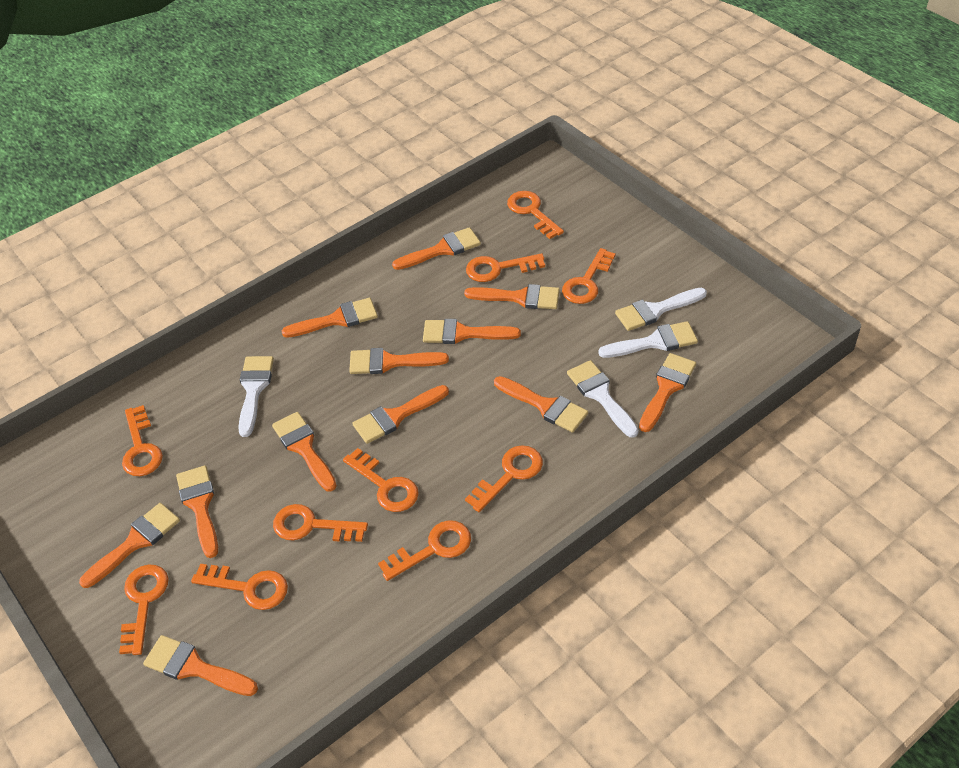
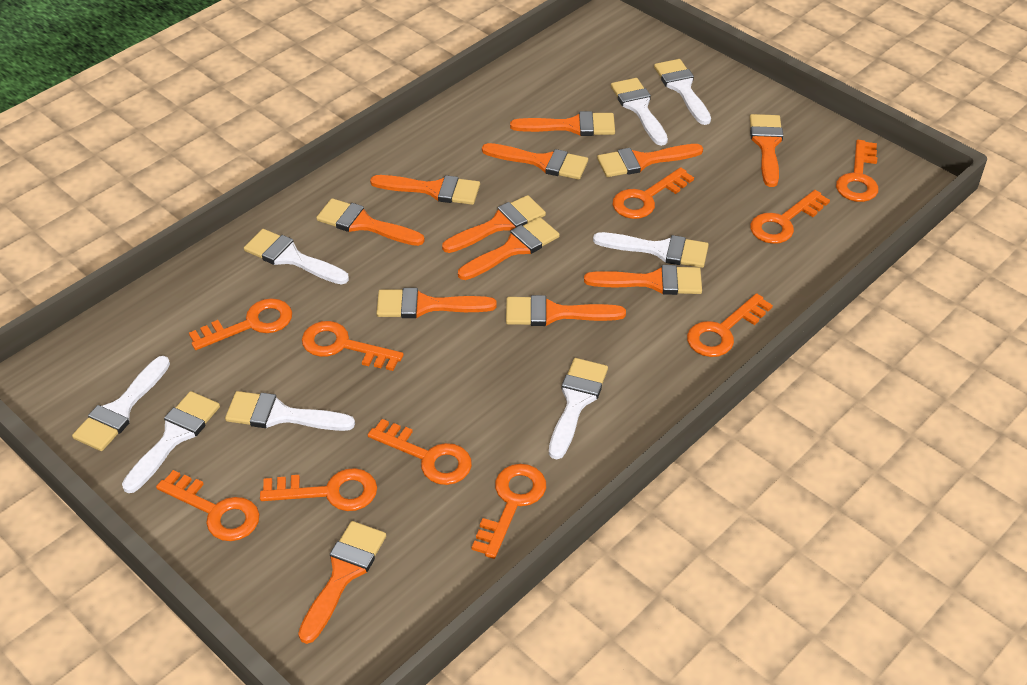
white brush: [238,356,274,437] [567,360,639,438] [598,321,698,358] [615,288,707,331] = 4 -> [72,356,170,451] [122,391,220,493] [225,391,355,431] [244,229,349,285] [549,358,608,460] [593,232,709,268] [611,78,668,146] [654,59,711,125] = 8

